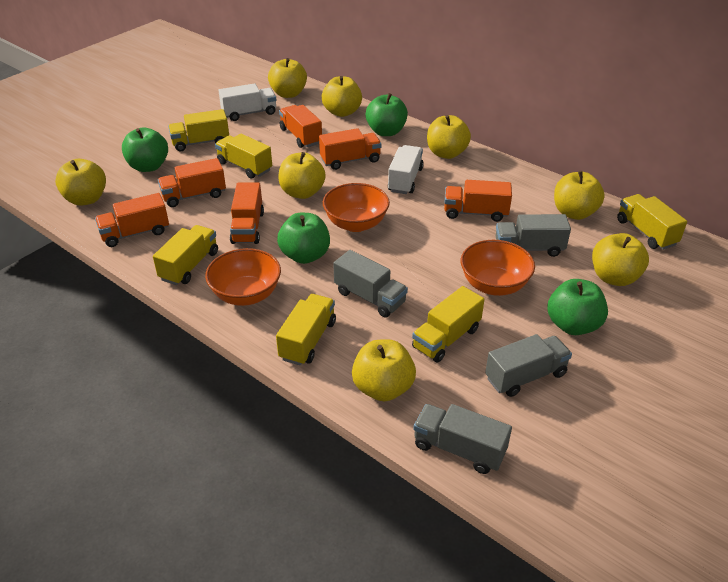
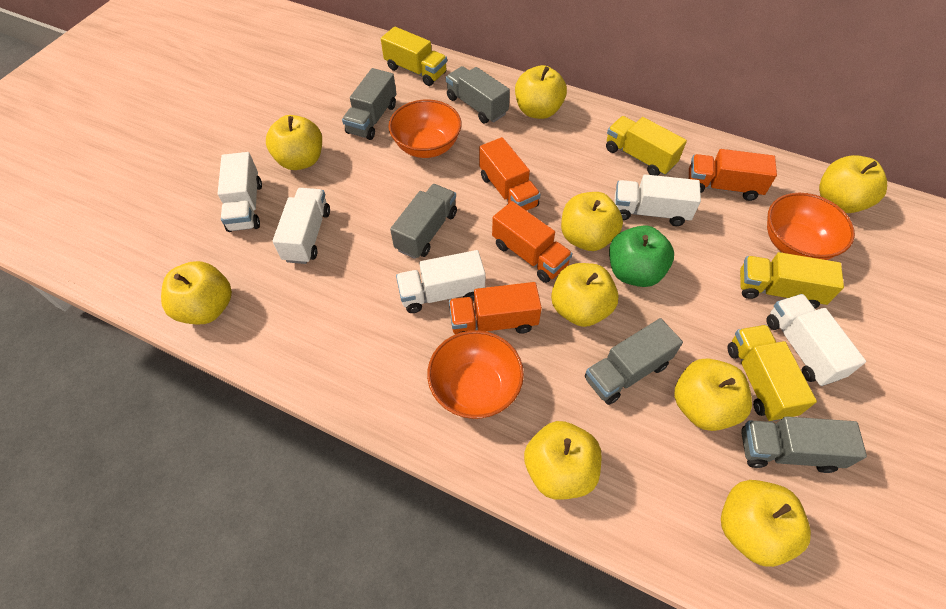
green apple: [122,128,168,172] [277,213,330,264] [366,93,408,136] [547,279,608,335] = 4 -> [609,225,674,287] = 1
grey truck: [333,250,408,318] [413,404,512,474] [485,334,572,397] [496,214,571,257] = 4 -> [342,68,396,140] [390,184,457,259] [446,66,510,123] [585,318,683,405] [741,416,867,473] = 5
orange truck: [95,193,169,247] [158,158,226,207] [230,183,264,244] [279,105,322,148] [319,128,381,170] [444,180,512,222] = 6 -> [449,282,542,334] [479,137,541,211] [492,201,572,283] [689,149,777,201] = 4
white truck: [218,83,276,121] [388,145,424,194] = 2 -> [218,152,262,232] [273,188,330,264] [396,250,485,313] [614,174,701,226] [766,294,866,386] = 5
yellow apple: [55,159,106,206] [268,58,307,98] [278,152,326,199] [321,76,362,117] [352,339,416,401] [427,115,471,159] [554,171,605,220] [592,233,649,286] = 8 -> [161,261,232,324] [266,115,322,170] [515,65,567,119] [524,421,602,500] [551,263,619,327] [561,192,623,251] [674,358,752,431] [721,480,811,567] [819,155,887,213] = 9
yellow truck: [153,225,218,285] [168,109,229,151] [215,134,272,179] [276,294,336,366] [412,286,484,363] [617,194,687,250] = 6 -> [381,26,447,86] [606,116,687,176] [727,325,817,422] [740,252,844,309] = 4

